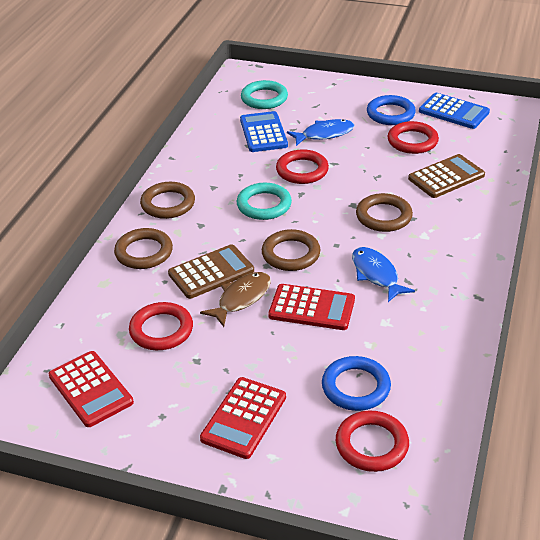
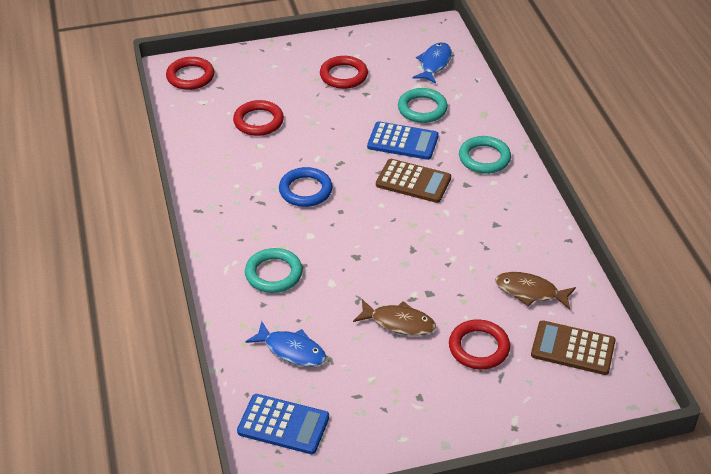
blue ring: [322,356,391,411] [367,95,416,125] = 2 -> [279,167,333,207] = 1
brown fish: [200,272,271,327] = 1 -> [353,299,436,336] [495,272,576,310] = 2
brown ring: [114,228,173,269] [140,182,195,219] [262,229,320,271] [356,193,413,232] = 4 -> none = 0
red calculator: [49,351,134,427] [200,377,286,459] [268,284,355,330] = 3 -> none = 0
turquoise ring: [237,183,292,220] [241,80,288,109] = 2 -> [245,248,303,293] [398,88,448,123] [459,136,511,174] = 3

